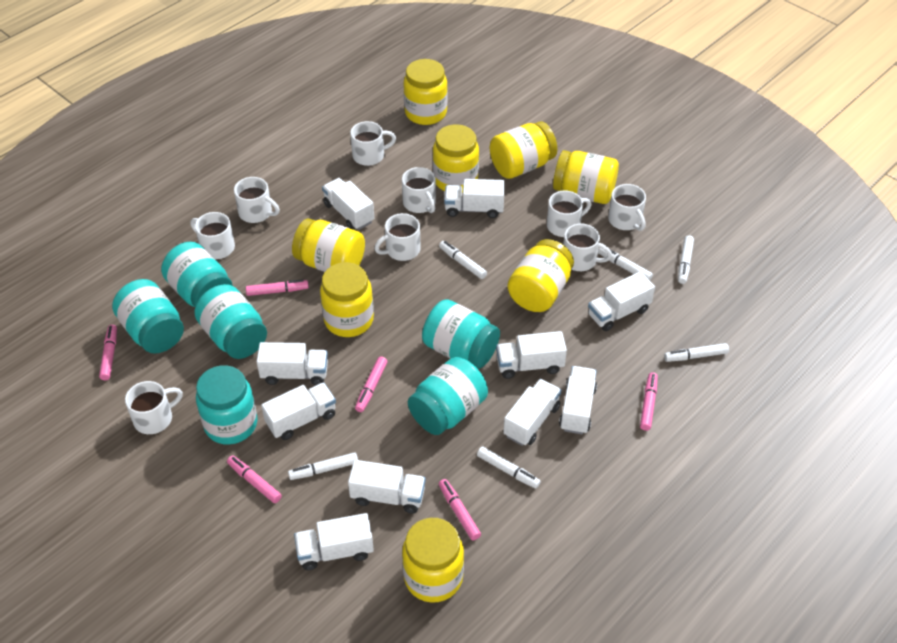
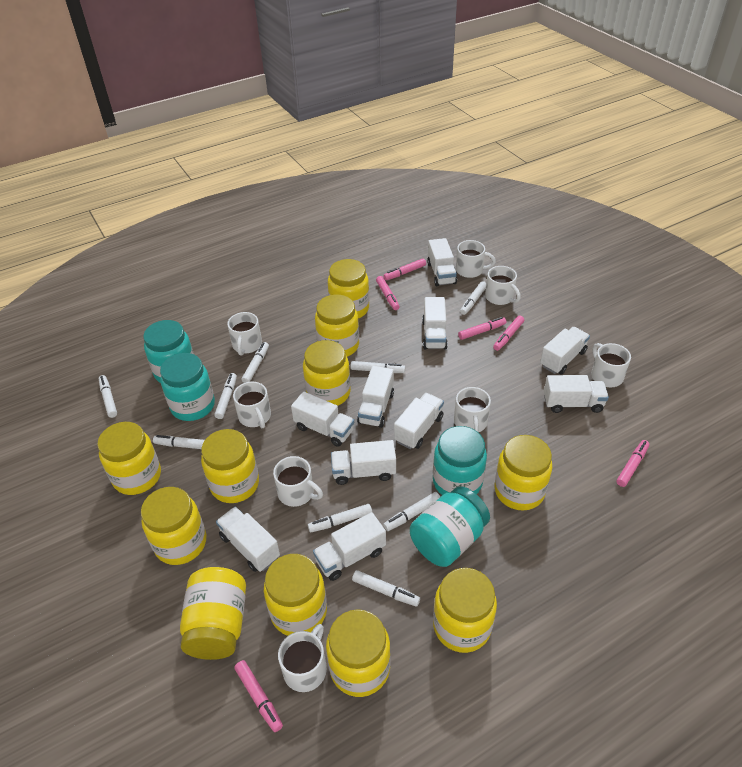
turquoise jar: [112,279,184,354] [161,242,233,307] [194,284,267,359] [196,365,257,445] [408,357,488,435] [422,299,500,369] = 6 -> [143,320,194,383] [160,353,215,421] [410,486,490,567] [433,426,487,495] = 4
white marker: [288,452,358,480] [439,241,487,279] [477,446,541,488] [598,248,653,280] [664,343,729,362] [678,235,694,284] = 6 -> [98,375,117,418] [153,435,205,449] [214,373,237,419] [241,342,269,383] [308,504,372,532] [350,361,405,373] [352,570,420,607] [383,492,440,531] [460,281,486,315] = 9
white mug: [125,381,183,434] [190,212,235,259] [234,177,280,223] [350,121,396,166] [374,213,421,261] [402,167,436,213] [547,190,592,237] [563,224,612,271] [608,184,646,231] = 9 -> [227,312,262,355] [233,382,271,428] [273,456,323,507] [278,624,327,692] [454,387,491,433] [456,240,496,278] [485,266,521,305] [591,343,631,387] = 8
yellow jar: [292,218,365,272] [320,262,374,337] [402,518,464,603] [404,59,447,125] [433,124,479,193] [490,121,557,179] [507,239,574,312] [553,150,619,204] = 8 -> [97,422,161,495] [141,487,206,565] [180,567,246,660] [201,429,259,503] [264,554,327,636] [303,340,351,406] [315,294,359,357] [326,609,391,697] [328,259,369,319] [433,568,497,653] [494,435,552,511] = 11

